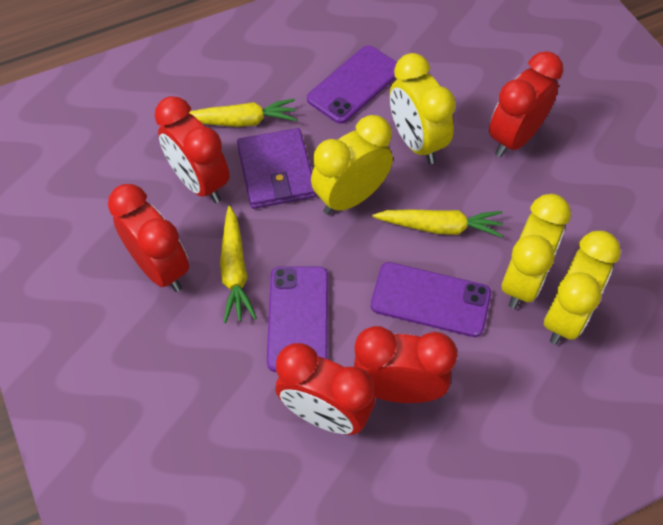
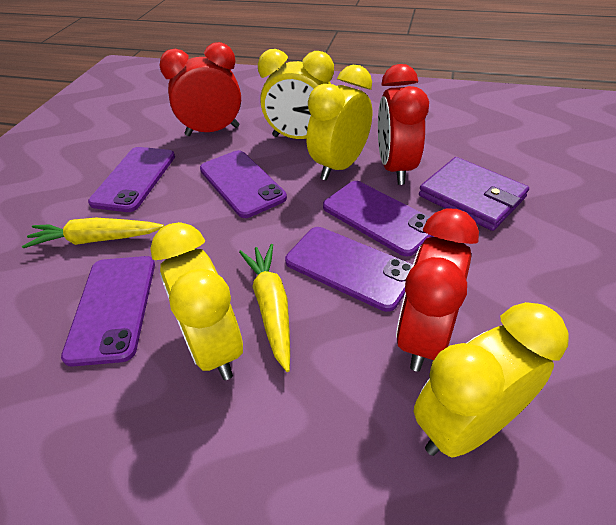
purple phone: [267,266,328,372] [307,45,397,124] [371,262,491,337] = 3 -> [61,256,155,367] [88,147,175,212] [200,150,287,218] [285,227,413,312] [323,181,433,256] = 5
red clock: [108,184,189,292] [155,96,230,203] [275,343,375,435] [354,326,458,403] [489,51,564,157] = 5 -> [159,42,241,136] [378,64,429,185] [396,208,479,372] = 3
yellow carrot: [189,98,297,127] [220,206,257,323] [372,209,503,237] = 3 -> [22,218,164,248] [239,244,290,372] = 2

